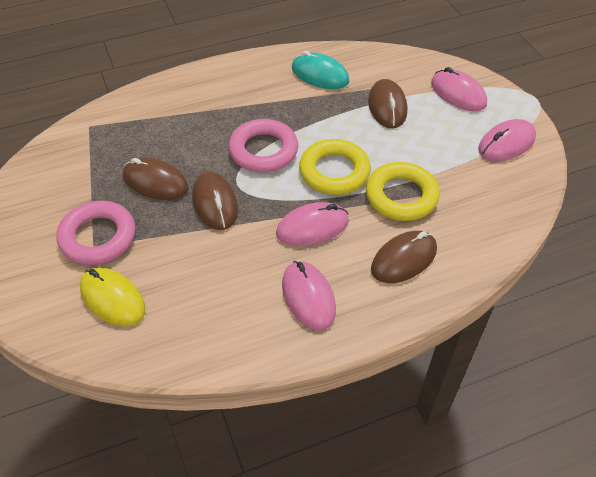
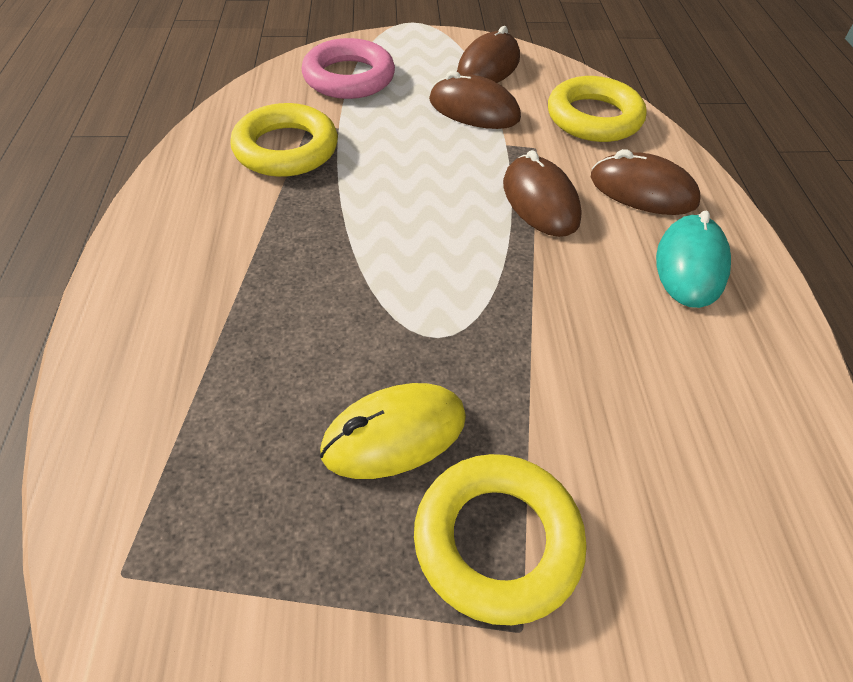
pink mouse: [276,202,349,246] [282,261,336,330] [431,67,487,111] [478,119,536,161] = 4 -> none = 0
pink ring: [56,201,135,265] [229,119,298,173] = 2 -> [301,38,395,99] = 1
yellow ring: [299,139,371,195] [366,162,440,221] = 2 -> [230,103,338,177] [414,454,587,625] [548,76,647,142] = 3

